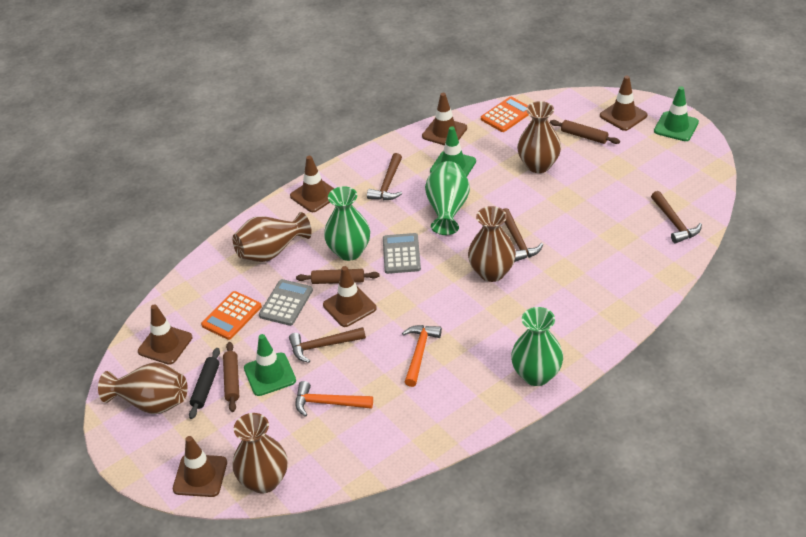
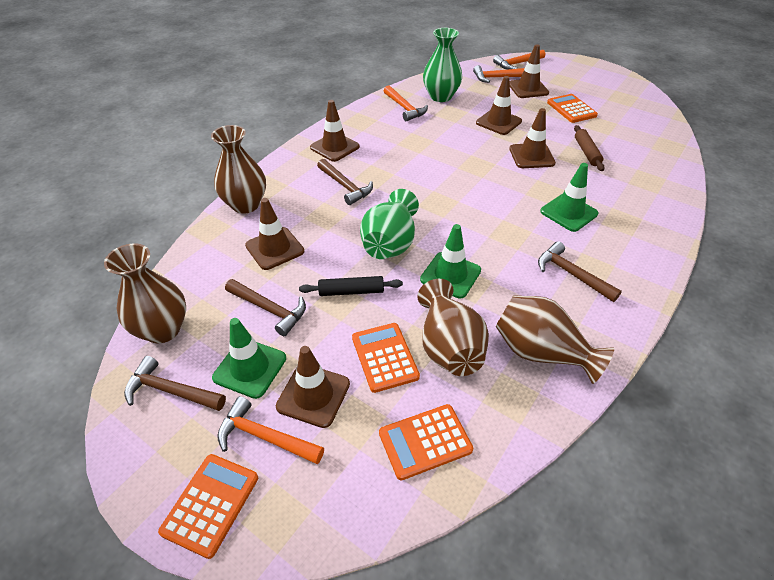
brown rolling pin: [223,342,239,412] [296,269,379,284] [550,120,620,144] = 3 -> [574,125,605,171] = 1
brown vase: [98,362,188,414] [232,413,288,494] [233,212,312,262] [468,206,516,282] [517,101,561,173] = 5 -> [104,244,186,343] [211,125,266,214] [418,279,489,376] [495,295,614,384] = 4
green vase: [324,186,370,261] [425,161,470,235] [511,307,563,386] = 3 -> [360,189,419,259] [423,28,462,102] = 2
grey calculator: [259,279,313,326] [383,233,421,274] = 2 -> none = 0
orange calculator: [201,291,262,340] [481,97,529,132] = 2 -> [158,454,258,559] [352,323,420,393] [379,404,473,480] [547,94,598,123] = 4
orange hammer: [296,381,373,417] [402,325,442,387] = 2 -> [217,396,324,464] [384,85,428,121] [473,65,525,83] [493,50,545,70] = 4

